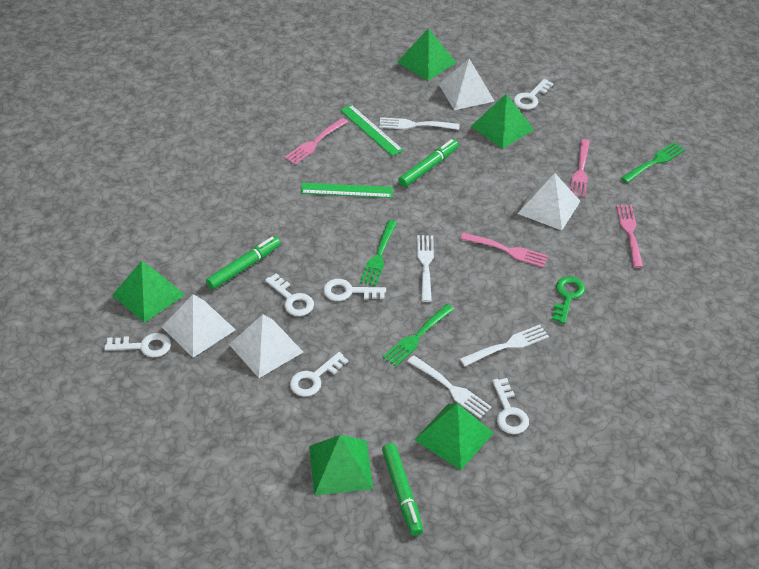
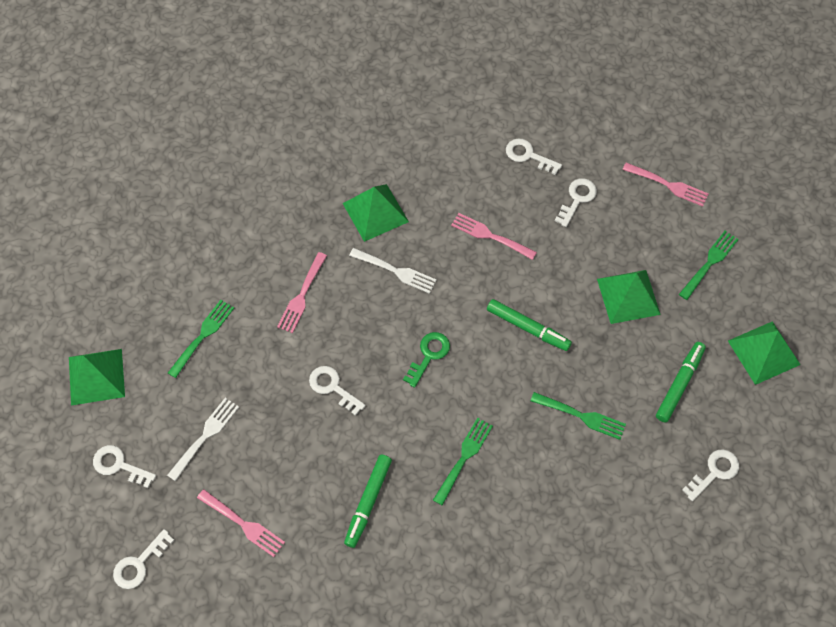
green fork: [360,220,397,286] [383,304,454,367] [621,142,685,183] = 3 -> [168,300,234,378] [433,418,493,506] [531,392,626,440] [679,231,739,300] = 4
green pyramid: [112,261,185,323] [309,435,373,495] [397,28,457,81] [415,403,494,470] [471,94,534,149] = 5 -> [69,349,125,406] [343,184,409,242] [597,270,661,324] [728,321,801,385] = 4
green ruler: [301,183,393,198] [340,105,403,156] = 2 -> none = 0
white fork: [379,117,460,130] [407,355,492,418] [417,235,434,302] [460,325,549,367] = 4 -> [167,398,239,481] [349,248,437,294] = 2
white pyramid: [162,294,236,358] [229,314,303,378] [439,59,495,110] [518,173,580,230] = 4 -> none = 0

